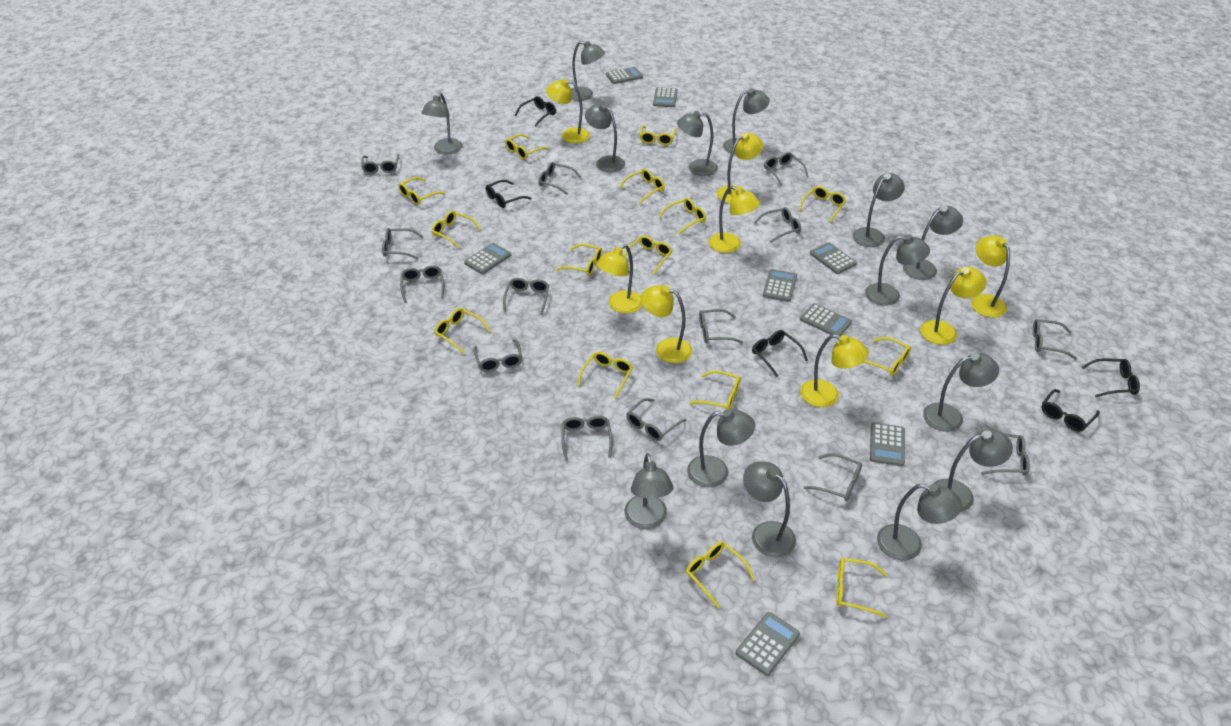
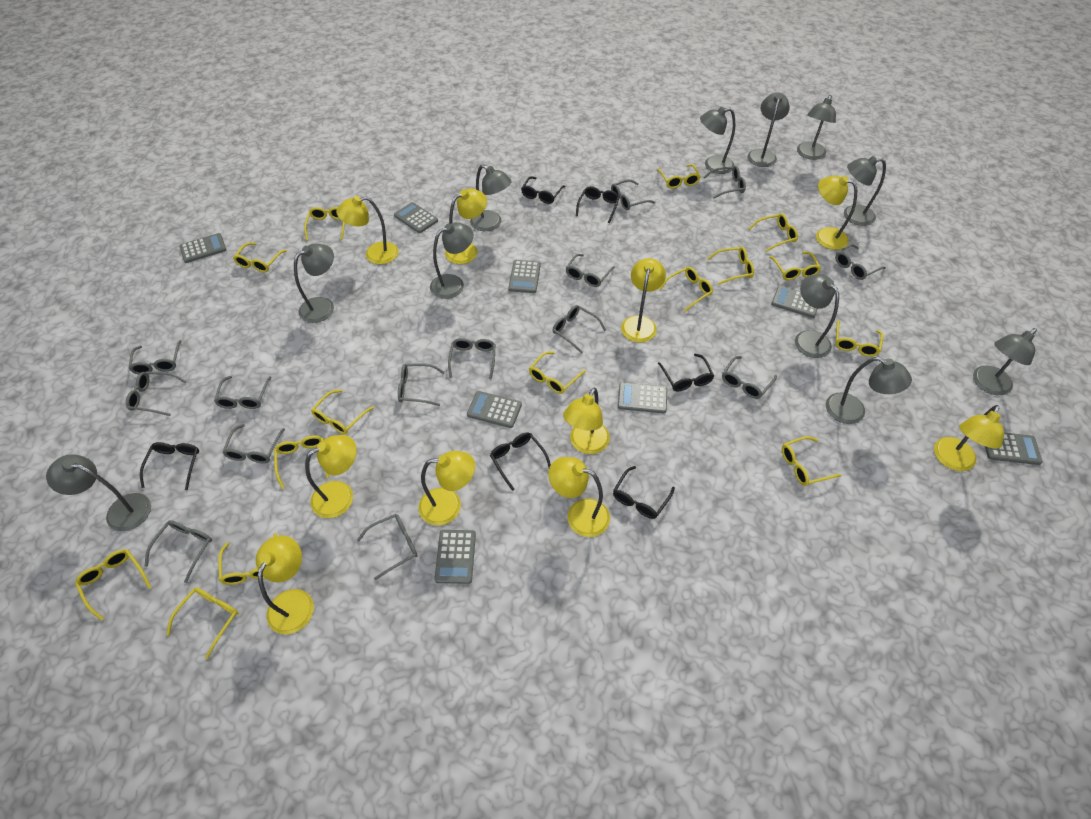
black glasses: [486,180,532,208] [515,96,556,127] [752,330,808,377] [1041,389,1100,432] [1082,358,1140,397] = 5 -> [140,442,199,490] [490,432,551,491] [521,176,566,204] [576,186,620,223] [613,466,675,519] [658,354,714,391] = 6
grey lamp: [421,93,463,154] [571,41,605,101] [585,103,625,172] [624,453,673,529] [677,111,718,176] [687,409,755,487] [723,88,770,154] [743,462,796,557] [852,173,905,247] [865,235,930,306] [877,484,962,560] [903,206,963,280] [923,353,999,432] [934,429,1013,512] = 14 -> [46,454,151,531] [294,243,334,323] [430,222,473,299] [470,165,512,231] [700,107,735,174] [747,93,790,167] [795,275,839,358] [797,95,836,160] [826,357,912,424] [844,156,886,226] [973,328,1037,395] = 11
yellow lamp: [546,79,590,143] [596,244,642,314] [641,285,692,363] [708,186,760,253] [717,133,763,203] [800,334,869,407] [920,267,986,345] [971,236,1010,317] = 8 -> [256,535,314,634] [305,435,357,518] [336,196,398,264] [418,451,475,525] [445,189,487,264] [548,457,610,537] [563,388,610,454] [621,258,666,343] [816,175,857,250] [934,405,1004,471] = 10

